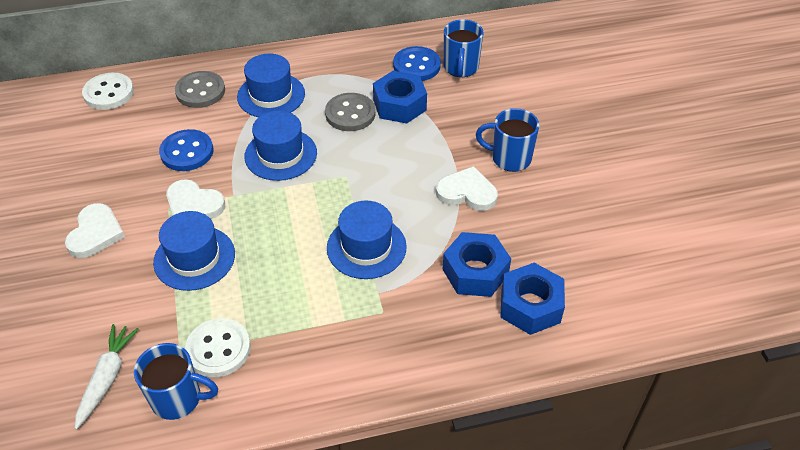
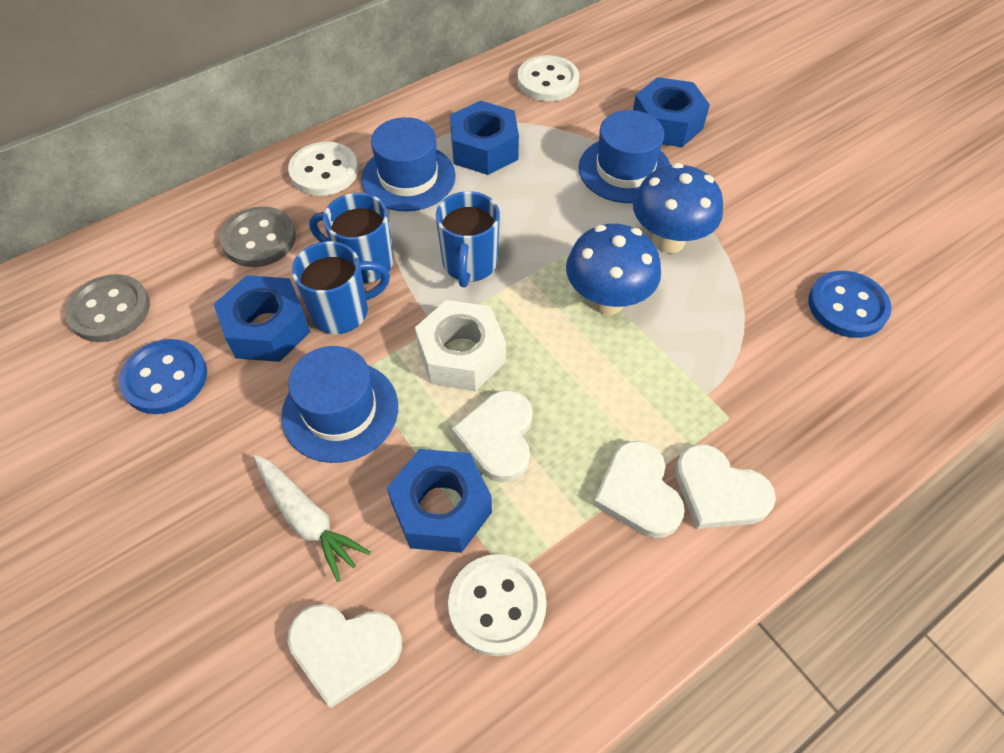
blue hat: [153,211,235,291] [237,54,305,117] [244,111,317,181] [327,200,407,279] = 4 -> [281,346,398,463] [361,117,456,211] [579,110,671,203] = 3
blue mushroom: none = 0 -> [566,224,661,315] [633,163,723,253] = 2
blue nut: [373,71,427,124] [443,232,511,297] [500,263,565,335] = 3 -> [214,275,310,362] [387,449,492,553] [450,101,519,175] [633,77,710,147] = 4
white button: [82,73,134,110] [185,318,251,377] = 2 -> [288,142,358,196] [448,554,547,656] [517,55,579,101] = 3
white heart: [65,203,125,258] [166,179,225,219] [436,166,498,211] = 3 -> [287,604,402,708] [452,390,533,483] [593,441,685,538] [675,444,776,529] = 4
white nut: none = 0 -> [415,300,506,391] = 1

